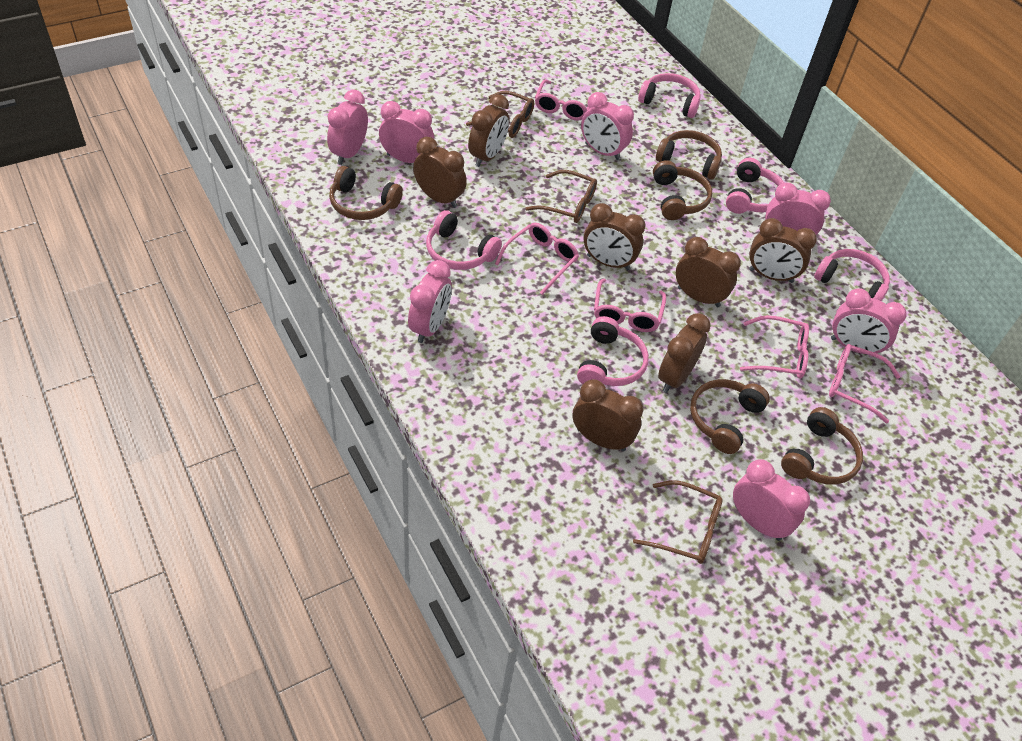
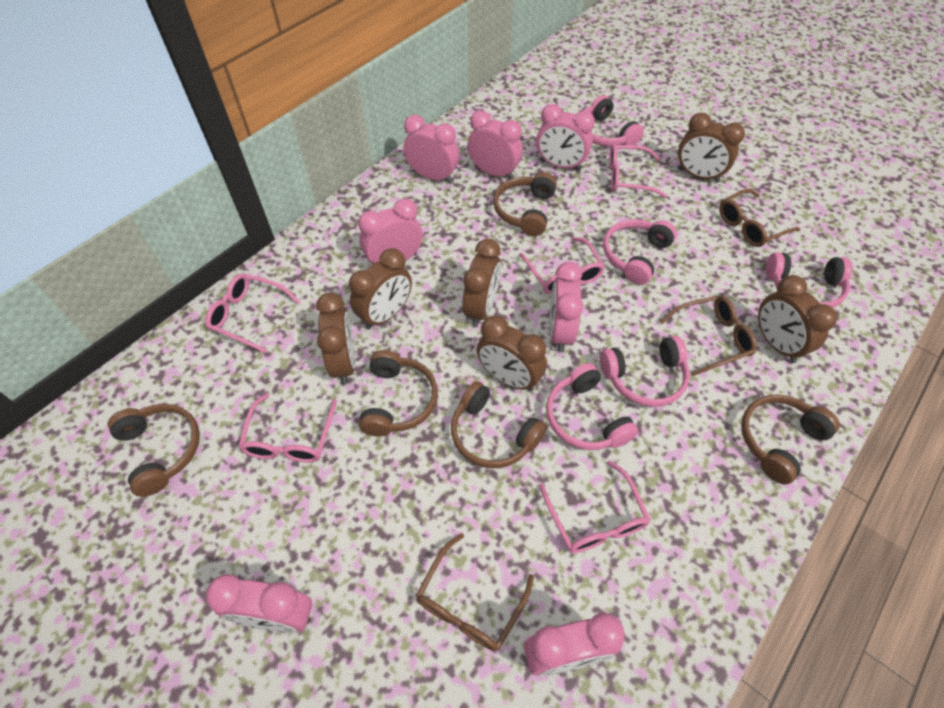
brown clock: [413,137,467,208] [468,94,509,167] [572,379,643,452] [584,203,645,270] [658,313,711,393] [676,237,741,307] [749,218,817,283] = 7 -> [316,292,355,384] [349,248,412,329] [462,239,501,327] [477,315,547,391] [678,113,745,183] [758,275,837,363] = 6

